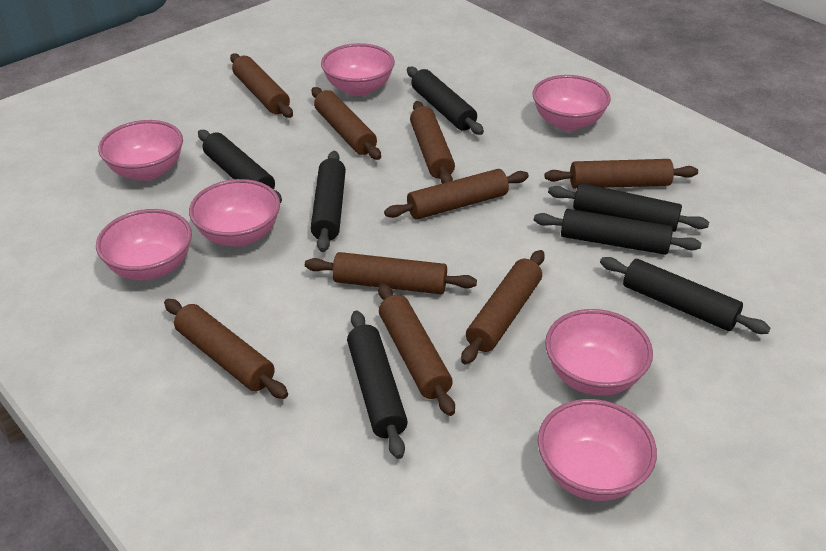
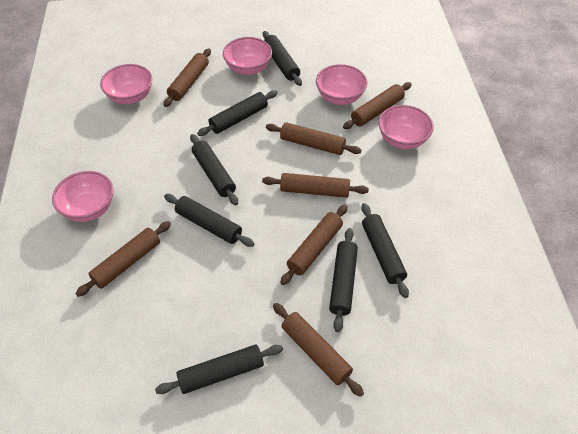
brown rolling pin: [164,299,288,399] [230,53,293,118] [305,252,477,294] [312,87,381,160] [378,283,455,416] [384,169,529,219] [410,101,455,184] [461,250,545,365] [545,159,698,189] = 9 -> [75,221,171,297] [163,48,211,107] [262,173,369,198] [266,122,361,155] [273,303,364,397] [280,205,348,285] [343,82,412,129] = 7
pink bowl: [96,209,192,280] [98,120,183,181] [189,179,280,247] [321,43,395,96] [533,75,611,131] [538,399,657,501] [545,309,653,396] = 7 -> [52,171,114,222] [100,64,153,104] [223,37,272,75] [316,64,367,105] [378,105,434,149] = 5

